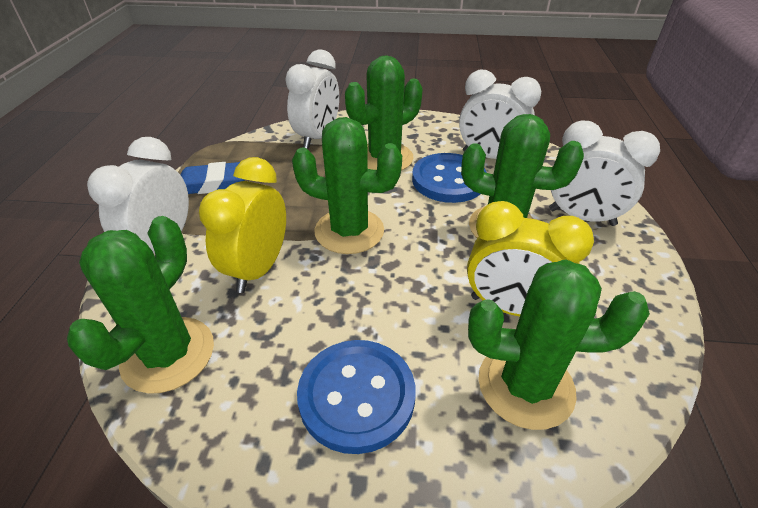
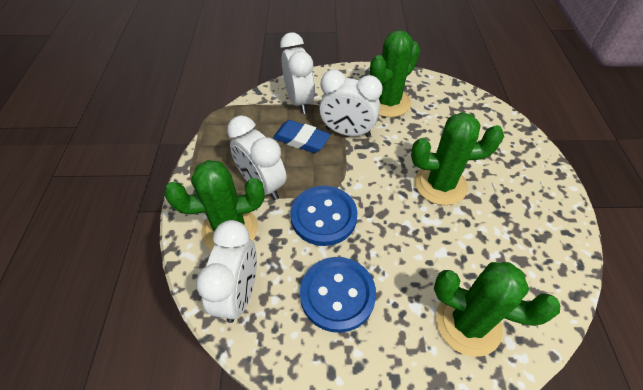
green cactus: [67,216,214,394] [292,117,402,254] [345,55,423,171] [461,114,584,238] [468,259,650,430] = 5 -> [164,160,265,251] [370,30,420,117] [411,112,504,205] [434,262,560,357] = 4
yellow clock: [199,157,286,293] [467,201,594,316] = 2 -> none = 0

